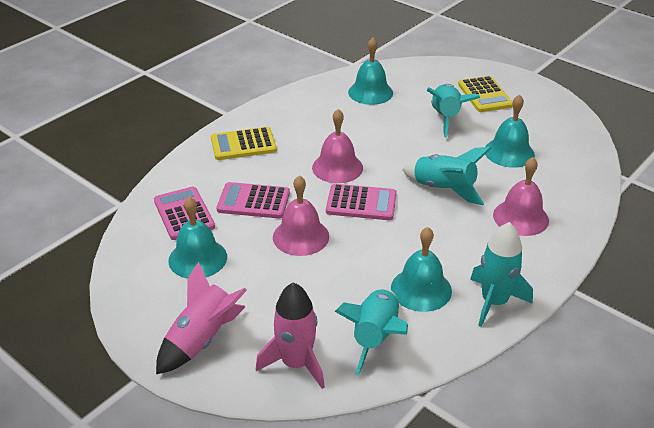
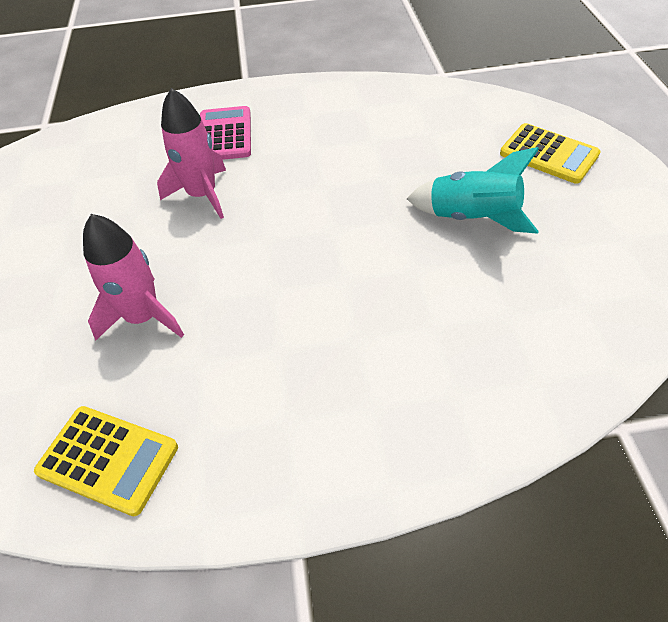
pink bell: [273,175,329,256] [312,109,363,183] [493,157,549,236] = 3 -> none = 0
pink calculator: [154,187,215,240] [216,182,290,218] [326,184,397,220] = 3 -> [200,106,251,160] = 1
turquoise bell: [168,197,227,279] [348,38,393,105] [391,227,452,312] [485,94,535,168] = 4 -> none = 0
turquoise rocket: [334,289,408,376] [402,147,491,205] [427,84,480,138] [470,222,533,327] = 4 -> [407,147,539,234] = 1

